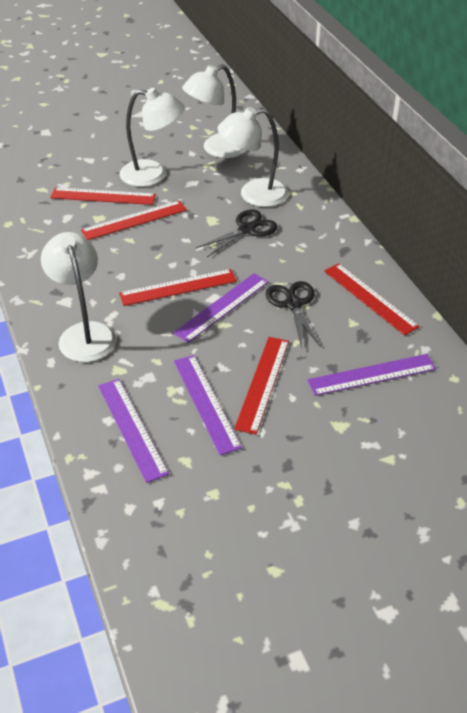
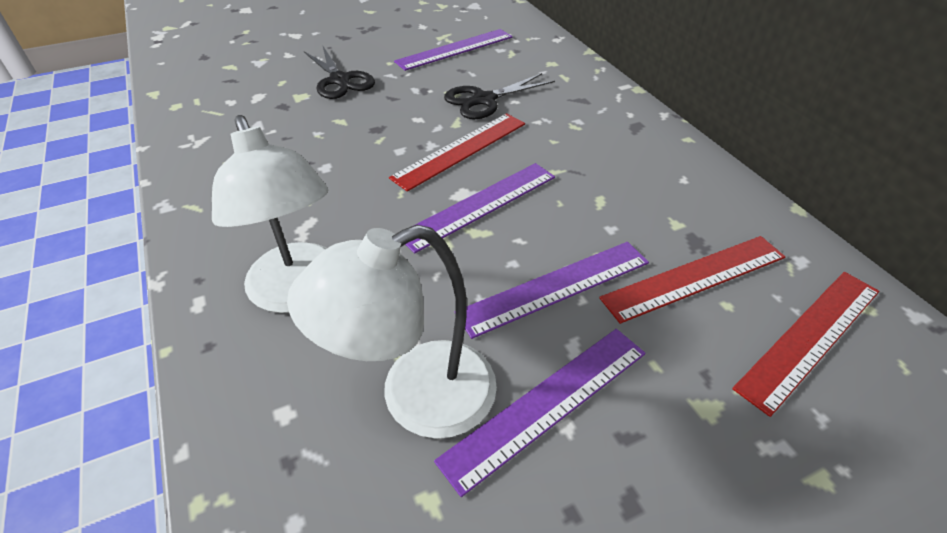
red ruler: [50,187,156,205] [81,200,187,240] [119,269,237,306] [234,337,289,435] [324,263,420,336] = 5 -> [389,113,525,192] [599,236,785,324] [732,272,879,417] = 3
white lamp: [41,232,117,362] [120,88,185,187] [182,64,246,158] [218,107,288,207] = 4 -> [212,115,329,313] [287,225,497,439] = 2

